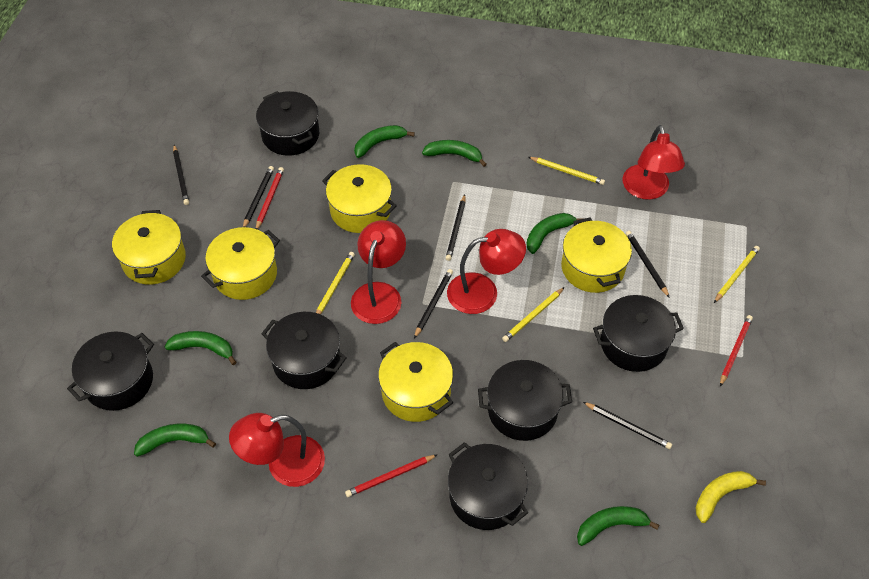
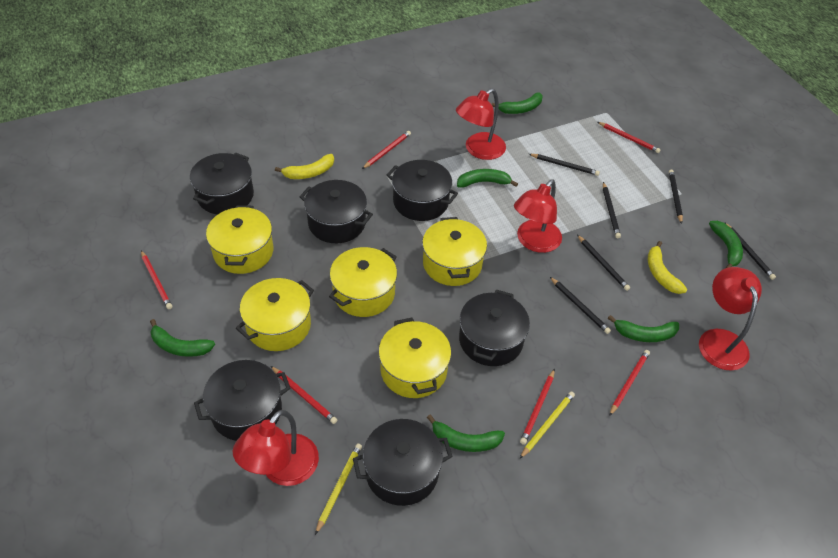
red pencil: [256,167,284,230] [345,455,437,497] [720,315,753,386] = 3 -> [141,250,172,309] [271,366,337,424] [362,131,411,169] [520,369,555,445] [598,122,661,153] [610,350,650,416] = 6
yellow banana: [695,471,766,523] = 1 -> [275,154,334,179] [648,241,687,294] = 2
yellow pencil: [316,252,355,314] [502,287,565,342] [529,157,605,185] [714,246,760,303] = 4 -> [315,443,362,535] [520,391,575,459] = 2

